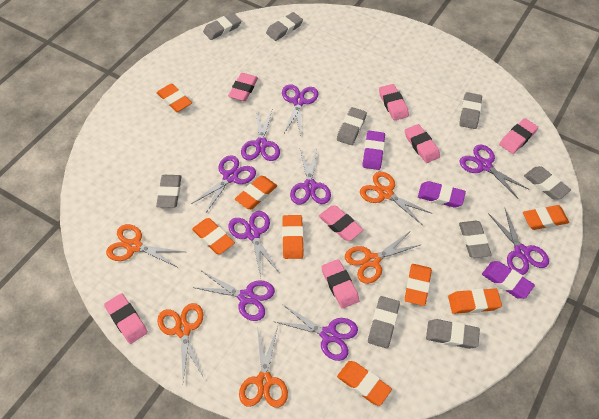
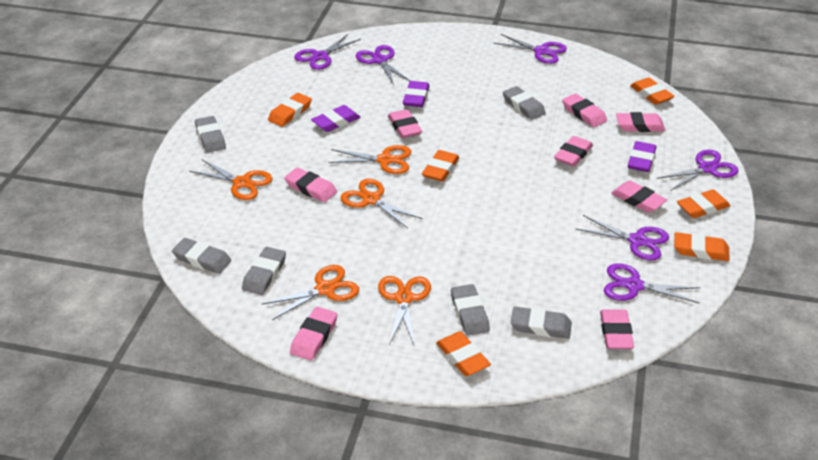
grey eraser: [156,175,182,208] [203,13,241,40] [266,12,303,41] [337,107,367,145] [368,296,400,348] [426,319,480,349] [459,92,482,129] [459,221,492,258] [524,166,571,200] = 9 -> [172,238,231,274] [195,116,226,153] [242,247,286,295] [451,284,490,336] [503,86,546,120] [511,307,572,339] = 6
orange eraser: [157,83,192,112] [192,218,235,254] [235,176,277,209] [282,215,303,259] [337,361,392,406] [405,264,432,306] [448,288,502,314] [523,205,569,230] = 8 -> [268,93,312,127] [422,150,459,182] [436,331,491,376] [630,78,674,105] [674,232,729,261] [677,189,730,218] = 6
pink eraser: [104,293,148,344] [228,73,258,101] [319,205,363,241] [321,259,359,309] [379,84,409,121] [405,124,440,163] [499,118,538,154] = 7 -> [284,167,337,202] [290,307,338,360] [388,109,422,138] [554,136,593,166] [562,93,607,127] [600,309,634,349] [612,180,667,213] [616,112,665,132] = 8
purple scissors: [191,155,256,214] [192,271,275,321] [228,211,279,277] [241,108,280,161] [273,304,358,361] [282,84,318,136] [290,148,331,204] [459,145,528,199] [488,209,549,275] = 9 -> [294,34,361,70] [355,45,410,85] [493,34,567,64] [576,215,669,261] [604,263,701,304] [657,150,739,191] = 6

